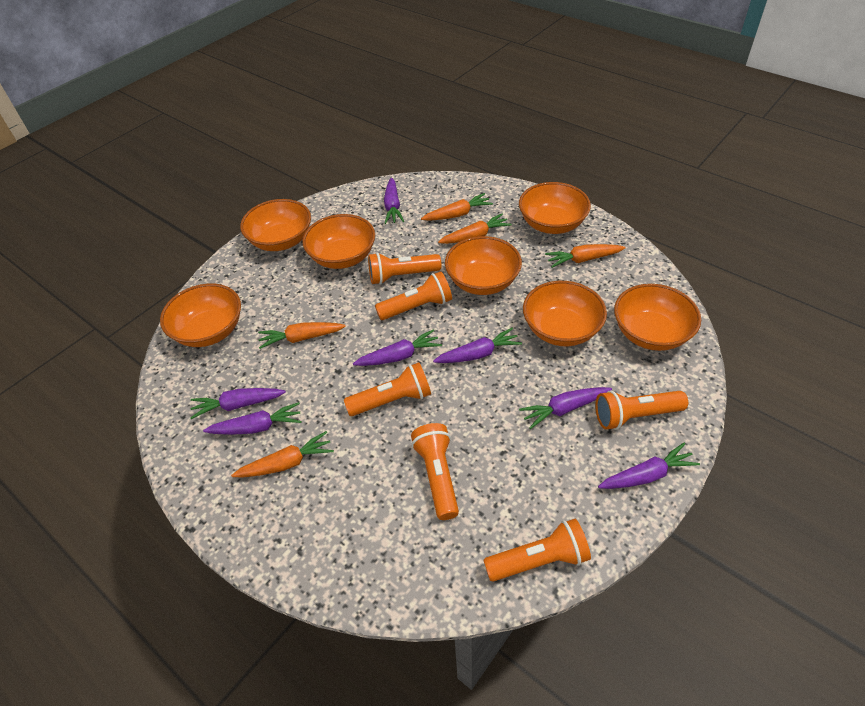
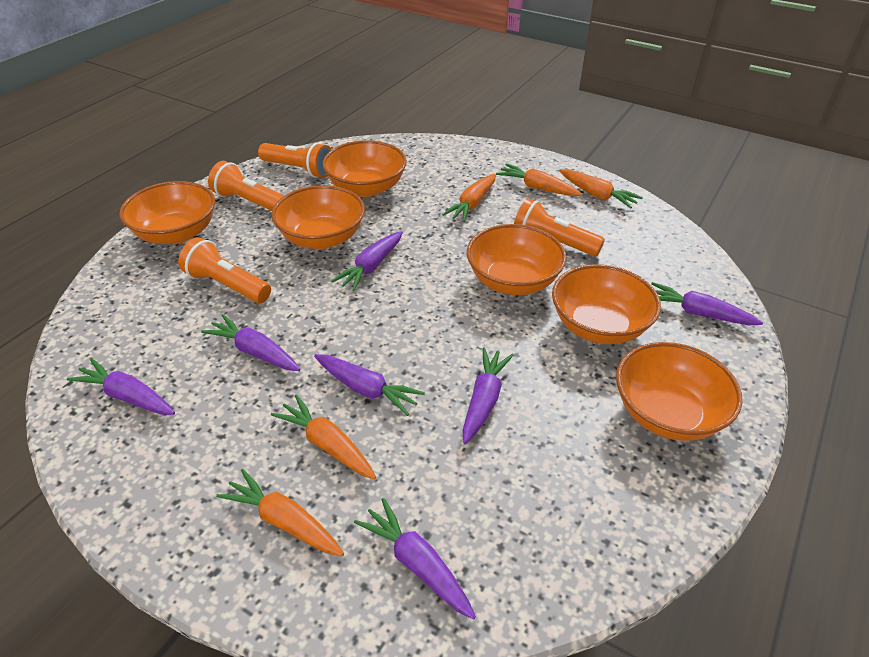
orange bowl: [160,284,241,347] [240,199,311,251] [302,214,375,269] [445,236,522,295] [519,182,591,234] [523,281,607,346] [614,284,701,351] = 7 -> [119,181,215,244] [272,185,365,249] [323,140,407,197] [467,224,567,295] [552,264,661,344] [616,342,742,441] = 6
orange flashlight: [344,362,431,416] [368,252,442,285] [375,271,452,320] [411,423,459,520] [483,519,591,582] [595,390,688,430] = 6 -> [178,237,271,303] [208,161,285,211] [258,142,332,178] [514,198,605,256] = 4

